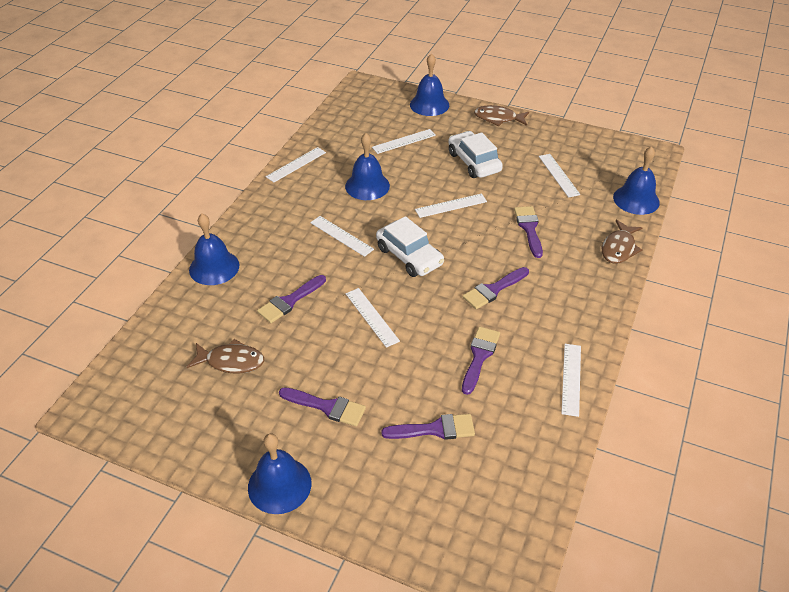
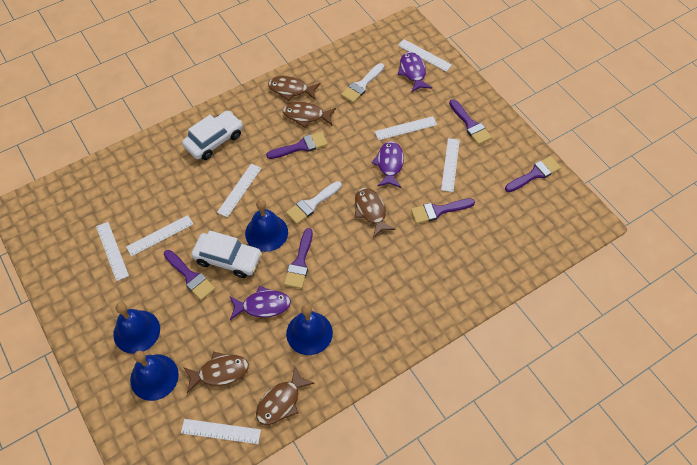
blue bell: [189,214,239,285] [248,434,311,514] [345,133,390,200] [410,53,449,116] [613,146,660,215] = 5 -> [113,303,160,354] [130,351,179,401] [245,199,288,252] [286,304,333,355] = 4
brown fish: [187,339,264,373] [474,105,529,126] [602,220,642,264] = 3 -> [183,351,249,393] [256,366,315,425] [268,76,320,101] [283,101,336,128] [355,188,396,238] = 5
purple fish: none = 0 -> [230,286,291,320] [372,141,404,188] [398,52,432,92] = 3
white brush: none = 0 -> [286,181,342,224] [341,63,384,103] = 2

